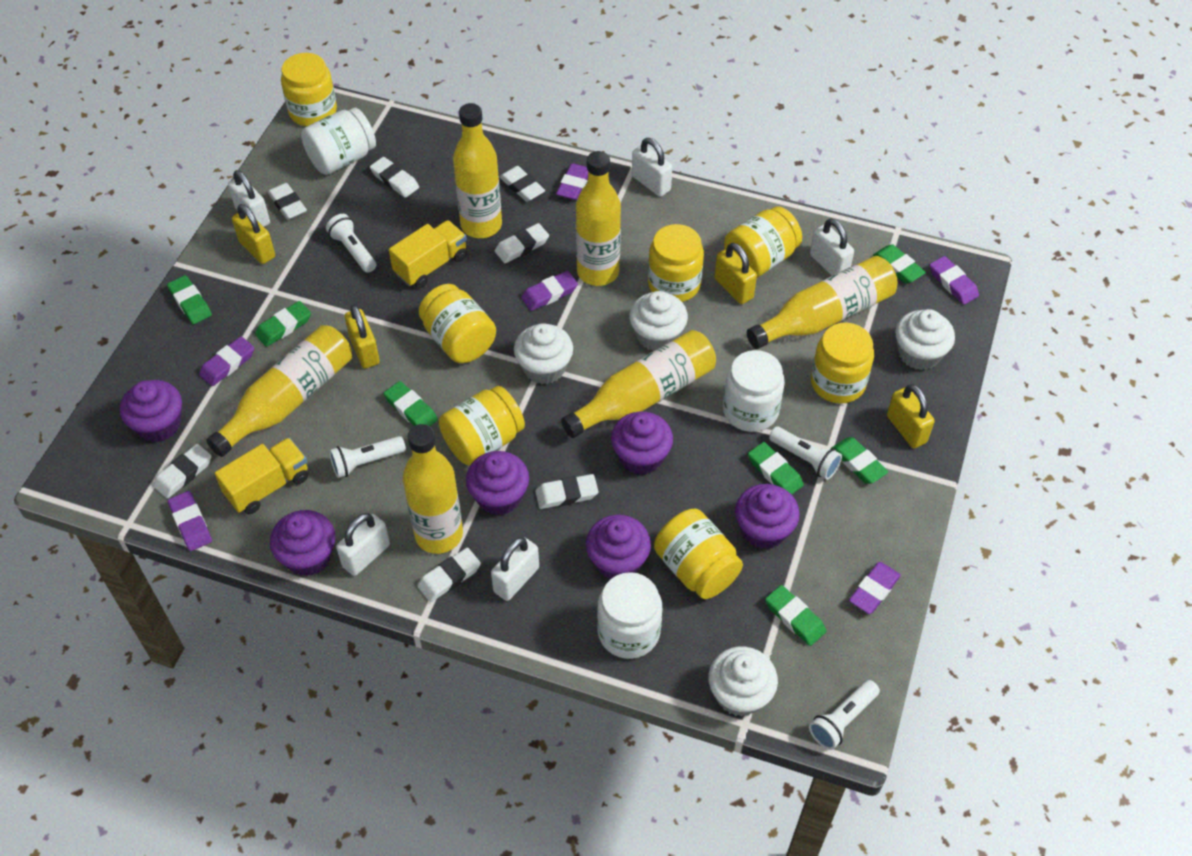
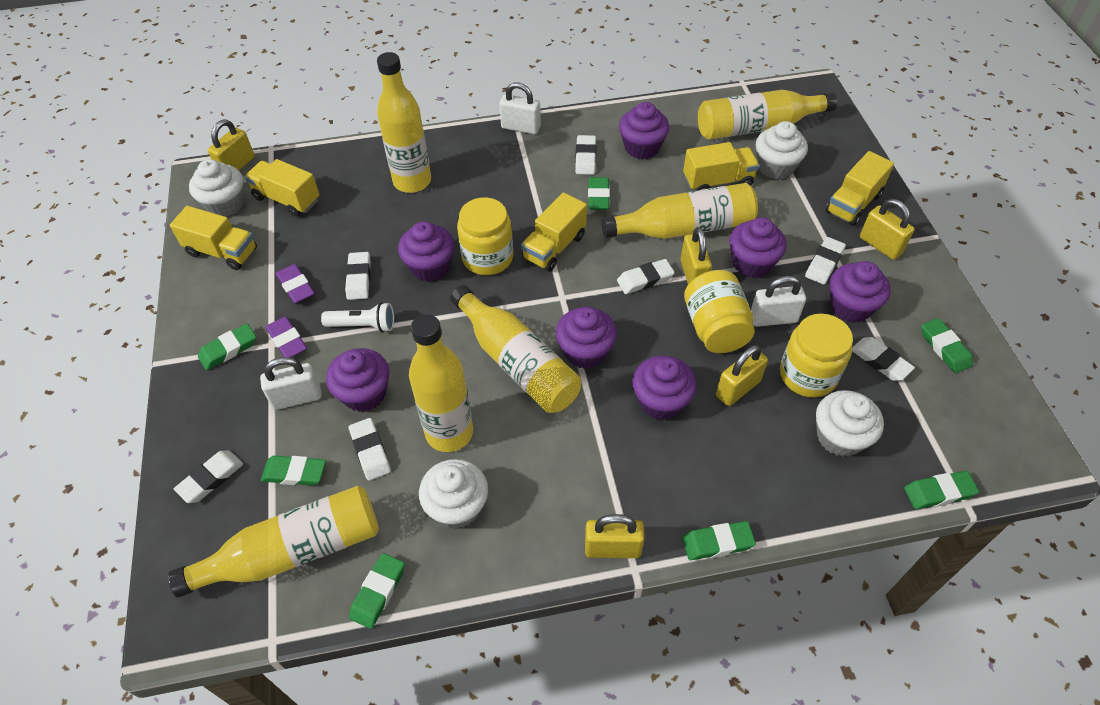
purple cupcake: [120,380,182,442] [270,510,335,576] [466,451,529,515] [586,515,651,579] [611,412,673,475] [735,484,800,549] = 6 -> [326,348,390,412] [398,221,454,281] [556,307,617,369] [619,102,669,159] [632,356,697,420] [729,217,787,278] [830,261,890,323] = 7
purple eraser: [168,491,212,551] [199,337,254,386] [521,271,578,311] [556,163,588,200] [849,562,901,614] [930,256,979,305] = 6 -> [266,316,307,358] [276,264,315,304] = 2
white flashlight: [326,214,376,273] [329,436,406,478] [769,427,842,480] [809,680,880,750] = 4 -> [321,302,394,332] = 1
white jar: [301,107,376,175] [597,572,662,659] [723,350,785,432] = 3 -> none = 0
white padlock: [228,170,270,227] [336,513,390,576] [491,537,539,601] [632,138,672,197] [810,218,854,276] = 5 -> [260,357,322,410] [499,83,541,134] [751,276,806,327] = 3
yellow jar: [281,53,337,126] [419,284,496,363] [439,386,525,465] [648,224,704,302] [654,509,743,599] [724,206,802,278] [811,323,874,404] = 7 -> [457,197,513,275] [684,270,755,353] [780,314,853,398] = 3
yellow padlock: [232,204,275,264] [345,305,380,369] [714,243,757,304] [887,384,935,448] = 4 -> [208,119,255,171] [585,514,645,558] [681,227,712,284] [716,345,768,406] [860,199,915,260] = 5
yellow truck: [215,438,308,514] [389,220,467,288] = 2 -> [170,206,257,270] [245,159,319,217] [521,192,587,272] [683,142,759,190] [825,151,894,226] = 5

